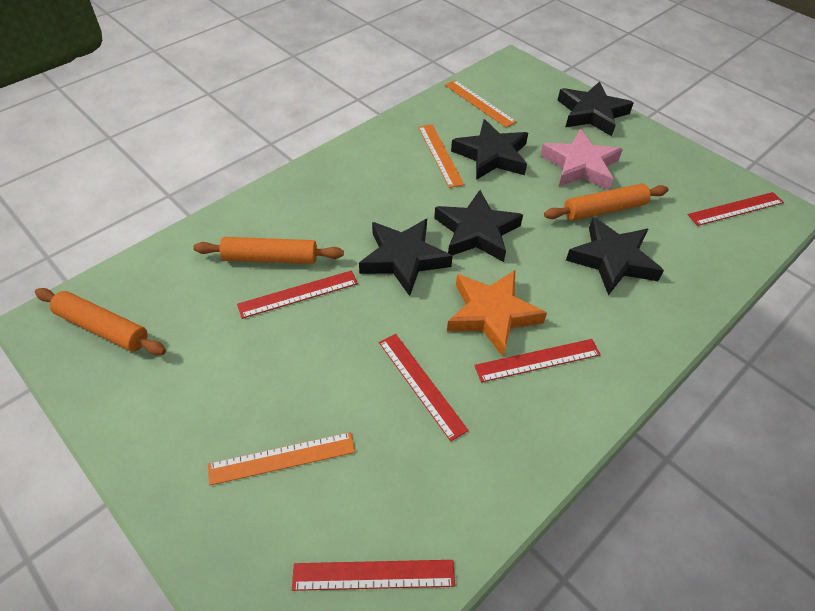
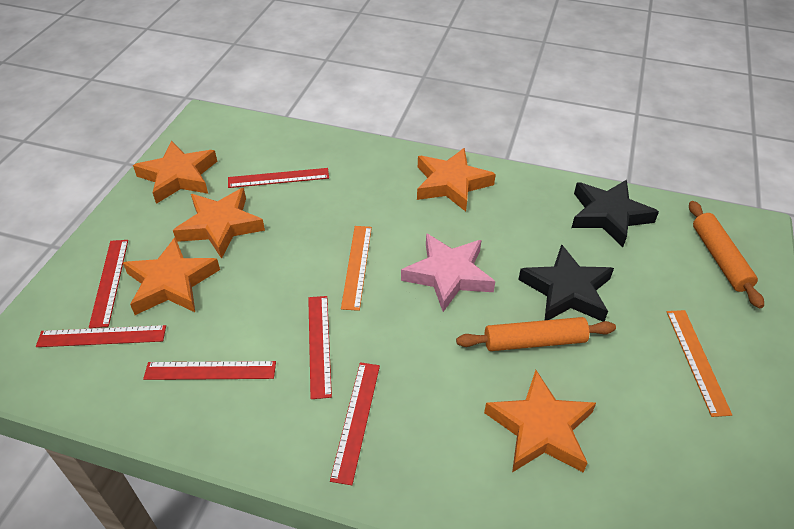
black star: [359,219,453,296] [434,190,523,262] [451,119,528,180] [558,81,633,136] [566,217,664,295] = 5 -> [518,244,614,322] [572,180,659,247] = 2
orange rolling pin: [35,288,166,355] [193,237,344,264] [544,184,669,221] = 3 -> [456,317,616,351] [689,201,764,308] = 2
orange ruler: [208,432,355,485] [418,124,464,188] [445,80,517,128] = 3 -> [341,226,372,311] [667,310,732,417] = 2
orange star: [447,270,547,357] = 1 -> [123,237,220,315] [133,141,217,204] [173,188,265,259] [417,148,496,212] [484,370,596,472] = 5
red ruler: [237,270,358,319] [292,560,455,591] [379,334,469,441] [474,339,601,383] [688,192,784,226] = 5 -> [36,325,166,347] [89,240,128,328] [143,361,276,380] [228,168,329,188] [308,296,332,399] [330,362,380,485] = 6

